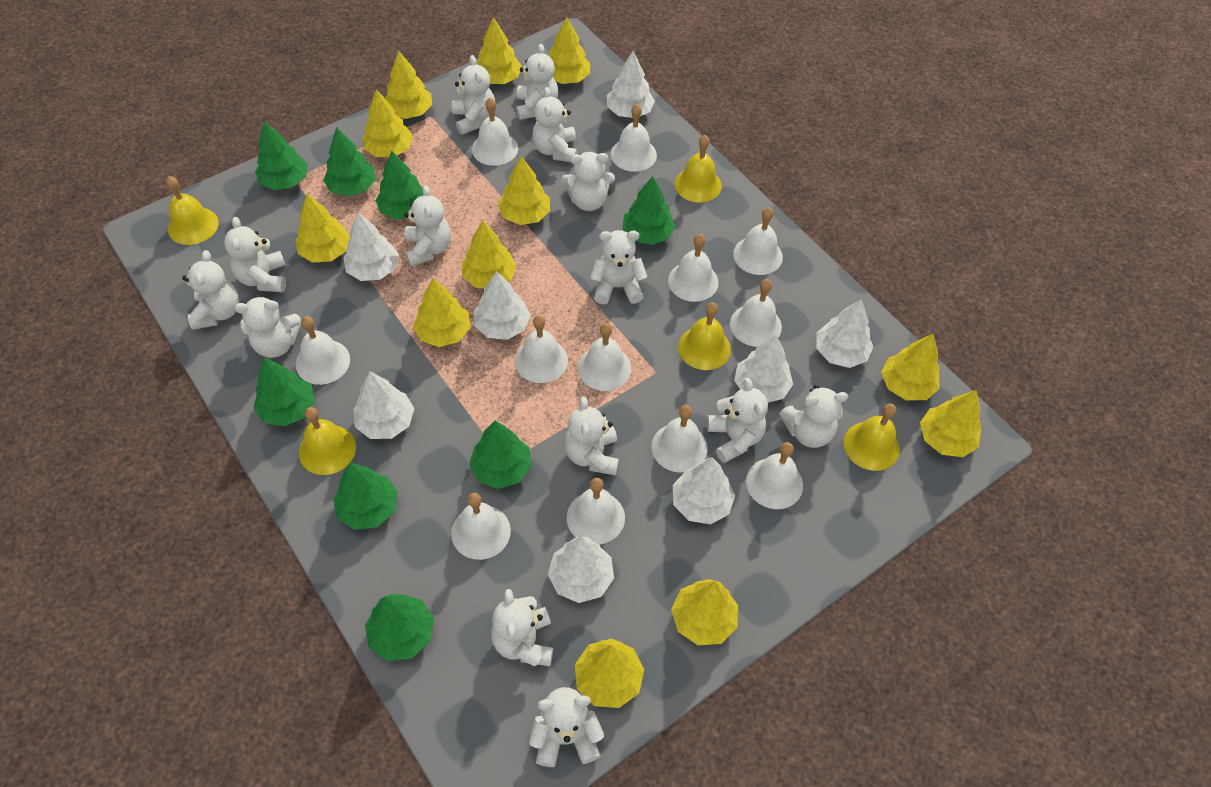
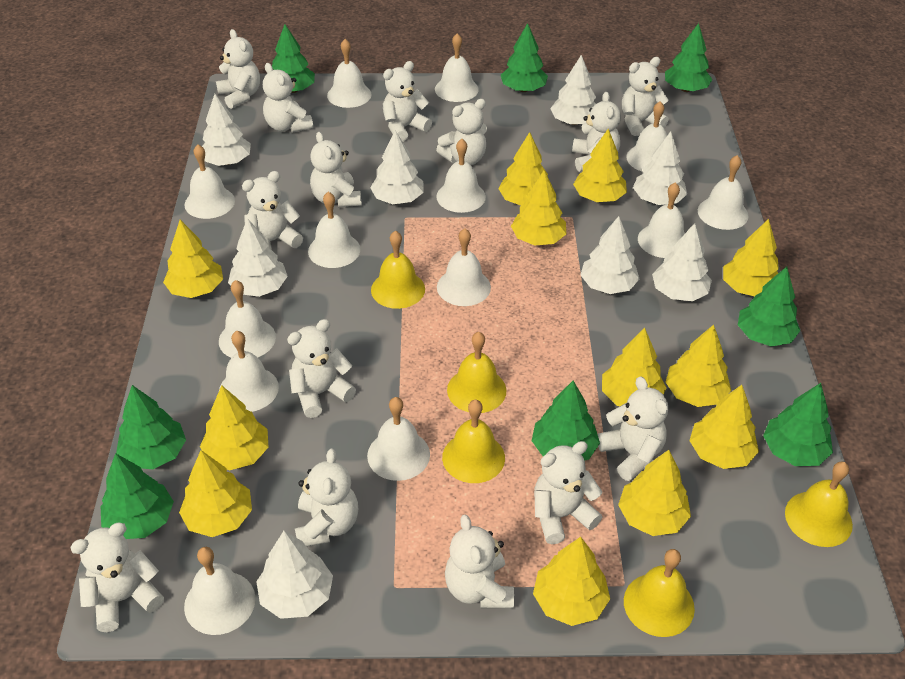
white bell: [296,316,350,385] [451,493,511,560] [472,98,518,166] [515,315,568,383] [567,478,625,545] [578,323,631,391] [611,104,657,172] [651,405,707,473] [668,234,719,302] [730,279,782,347] [733,207,783,275] [746,442,803,509] = 12 -> [184,547,256,635] [185,144,235,219] [219,280,276,358] [219,331,279,412] [308,192,360,268] [327,39,371,108] [367,397,430,481] [435,33,479,102] [436,139,486,213] [437,228,491,306] [626,101,667,172] [638,182,685,258] [698,155,749,230] = 13

